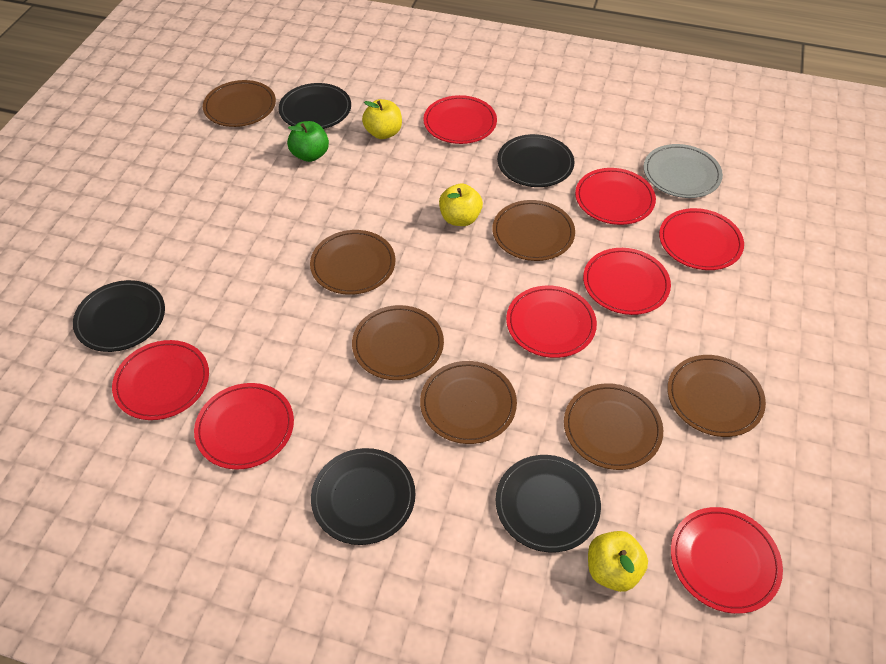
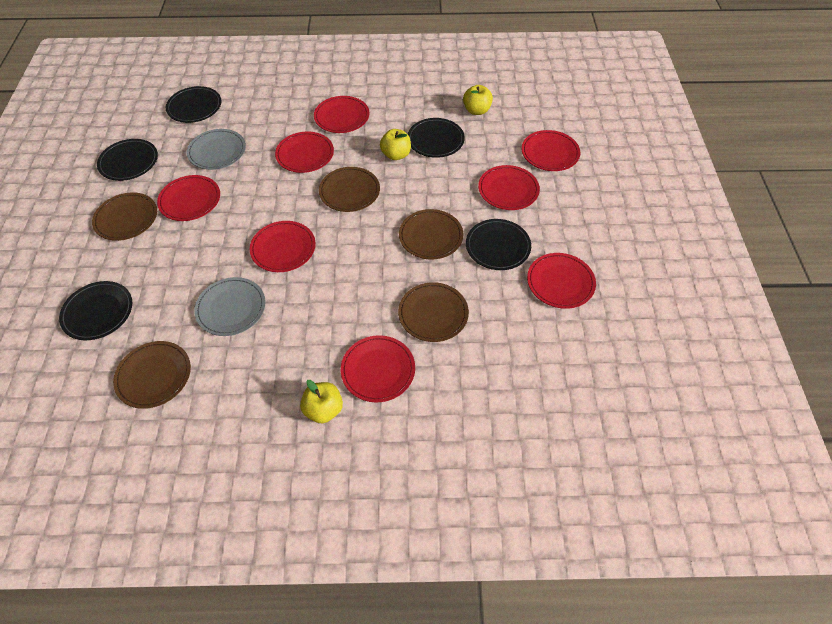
brown plate: [203,80,276,127] [310,230,395,295] [352,305,444,380] [420,361,517,444] [492,200,575,261] [564,383,663,470] [667,355,766,437] = 7 -> [92,192,157,241] [113,341,191,409] [319,167,380,212] [398,282,469,342] [399,209,463,260] = 5
green apple: [287,121,329,162] = 1 -> none = 0
grey plate: [644,144,723,198] = 1 -> [187,129,246,170] [194,277,266,336] = 2

